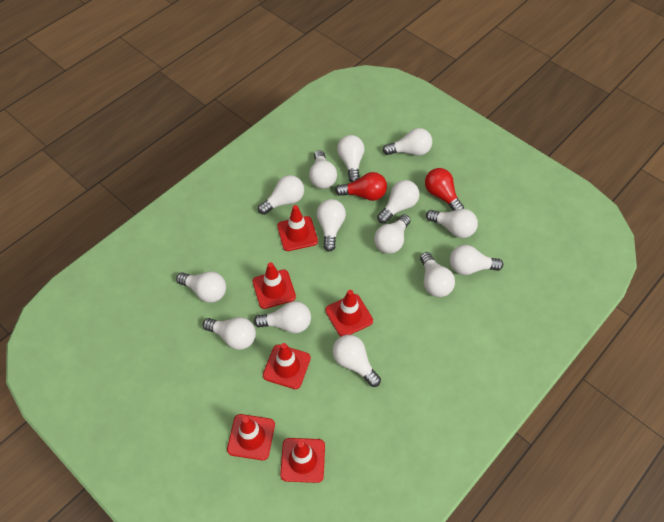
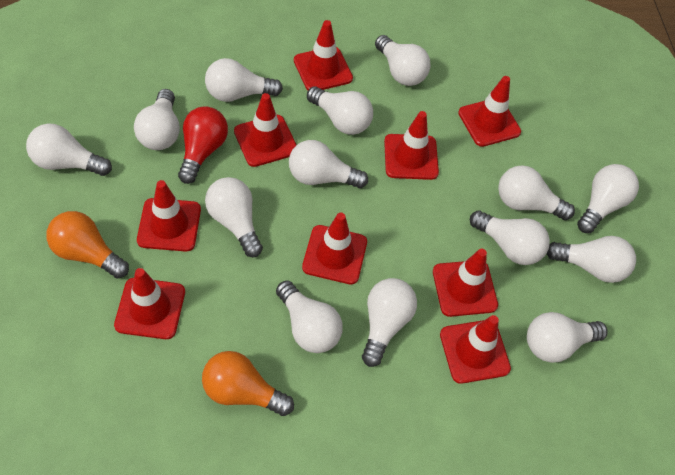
orange light bulb: none = 0 -> [46,211,129,279] [202,351,294,416] = 2
red light bulb: [335,172,387,201] [425,168,464,211] = 2 -> [178,106,228,184] = 1
red traffic cone: [227,414,275,460] [252,262,296,309] [263,343,311,389] [277,205,318,251] [280,438,325,483] [325,290,373,337] = 6 -> [114,268,185,339] [137,180,201,252] [234,93,296,167] [294,20,353,90] [302,213,367,284] [384,111,439,180] [433,249,498,317] [440,315,511,384] [458,76,521,147] = 9

